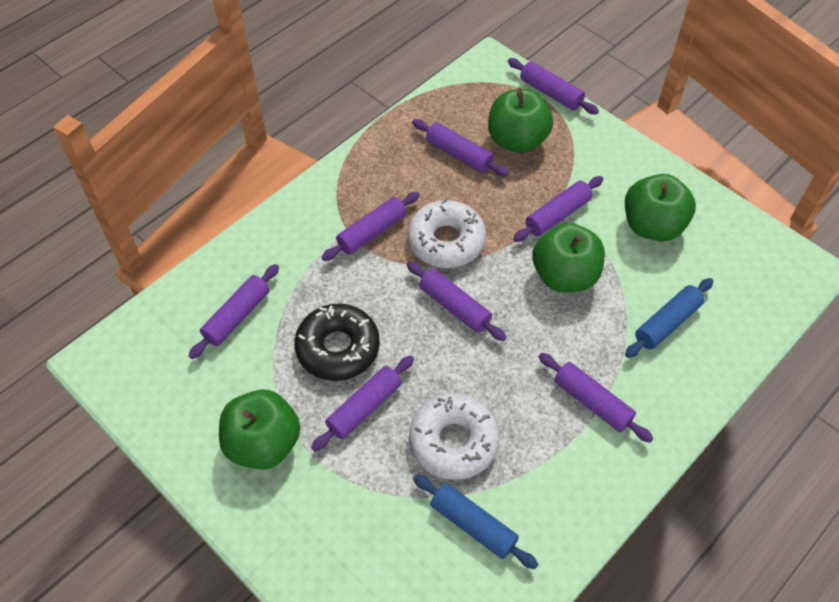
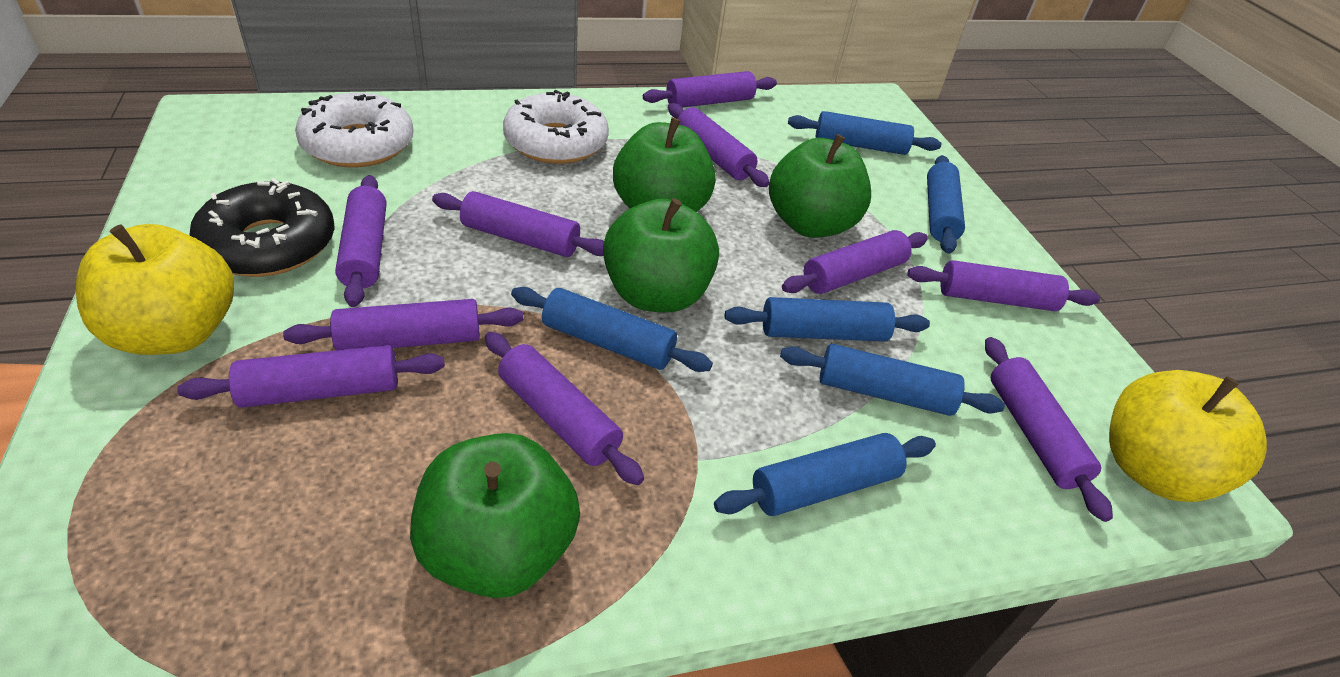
blue rolling pin: [413,474,538,569] [625,278,713,358] = 2 -> [511,287,713,372] [714,433,936,516] [725,297,930,342] [780,344,1005,416] [788,111,941,155] [927,155,965,254] = 6
purple rolling pin: [189,264,279,359] [311,355,414,451] [322,192,419,261] [407,261,506,341] [412,119,509,177] [508,58,599,115] [513,176,603,242] [539,353,654,443] = 8 -> [177,345,445,408] [283,299,523,350] [335,175,386,307] [432,191,604,257] [485,332,644,485] [643,71,777,108] [668,103,770,187] [782,230,928,294] [907,260,1100,311] [985,337,1113,522] = 10
yellow apple: none = 0 -> [76,224,234,355] [1109,370,1267,502] = 2

